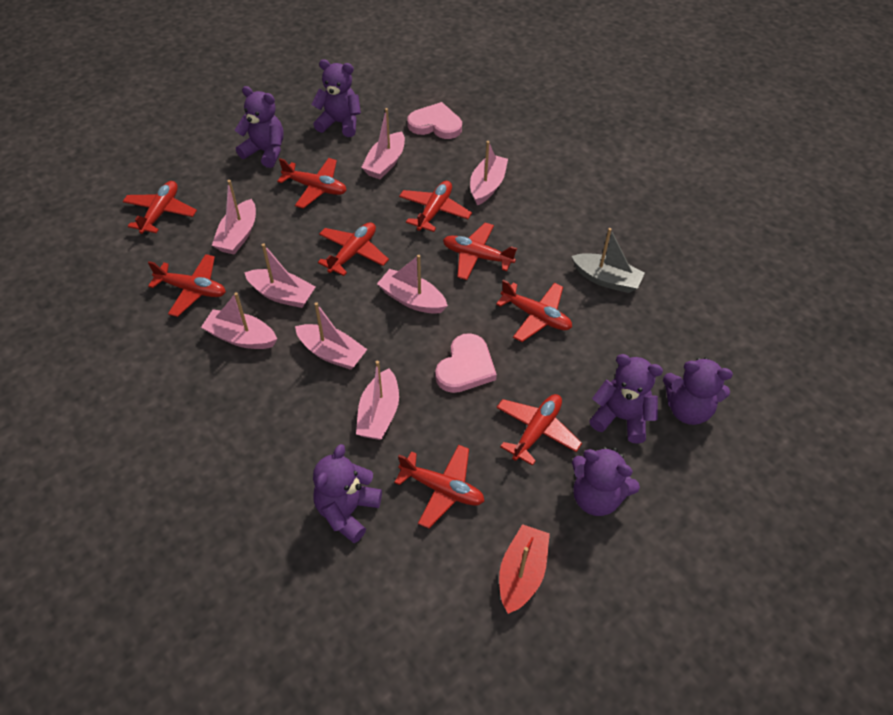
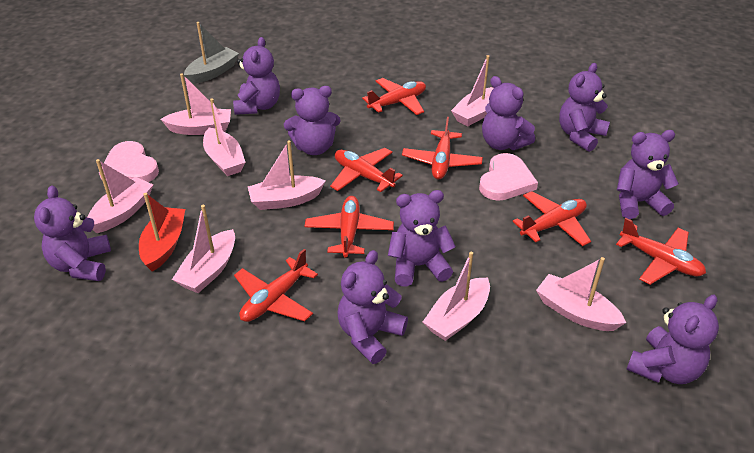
purple teddy bear: [235,86,284,168] [311,59,361,137] [313,444,382,543] [572,447,640,516] [590,354,663,444] [663,357,733,425] = 6 -> [34,186,111,281] [233,37,280,115] [284,86,341,155] [337,250,408,364] [388,190,456,287] [482,76,535,150] [559,63,610,152] [617,130,679,219] [626,295,719,384] = 9
red plane: [123,181,197,235] [148,254,226,317] [277,158,347,209] [318,222,389,276] [394,444,485,529] [399,181,472,232] [443,223,517,280] [496,280,572,342] [496,394,582,466] = 9 -> [234,249,318,322] [304,196,394,258] [330,148,403,192] [362,78,426,115] [402,117,483,179] [512,191,591,246] [616,218,706,285] = 7

